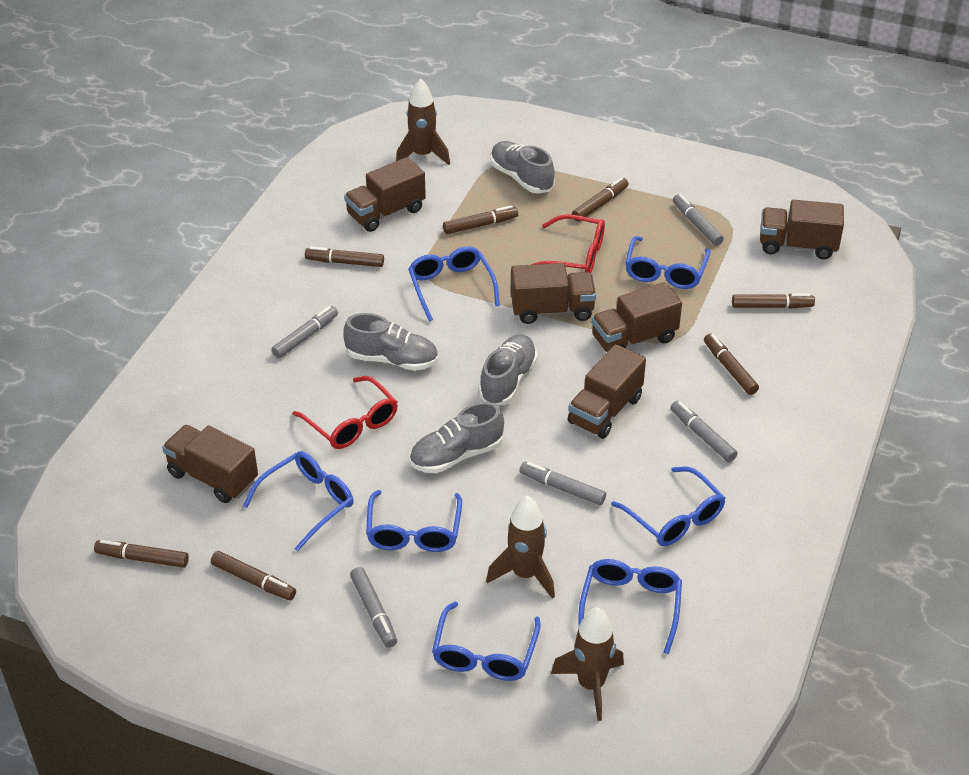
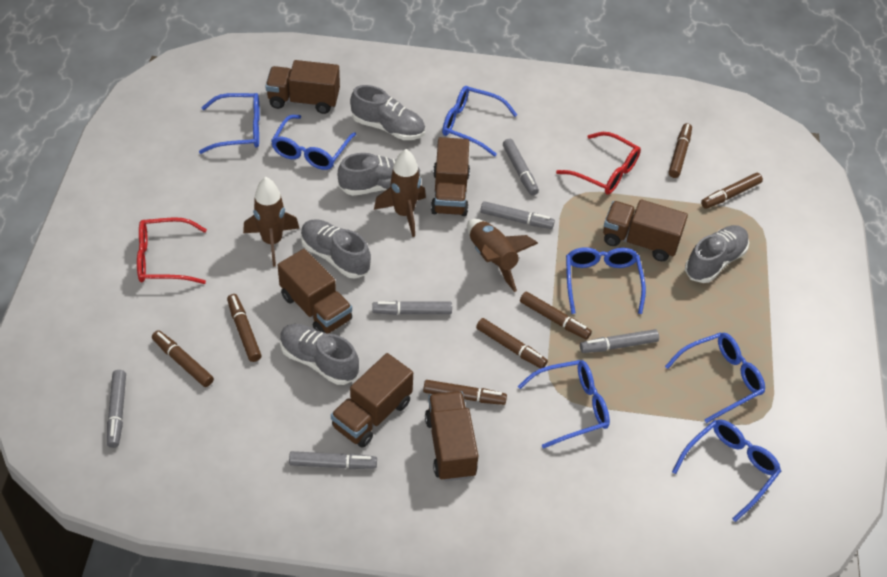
grey marker: [271,306,338,358] [350,567,397,647] [520,462,606,505] [670,401,738,462] [673,194,724,246] = 5 -> [107,370,126,448] [289,451,377,469] [372,301,452,315] [480,201,555,229] [503,139,539,196] [580,329,659,353] = 6
grey shoe: [343,313,438,371] [410,402,504,473] [479,334,538,405] [490,141,555,194] = 4 -> [280,324,359,385] [301,219,371,278] [338,153,421,196] [350,85,425,140] [685,225,749,283] = 5

